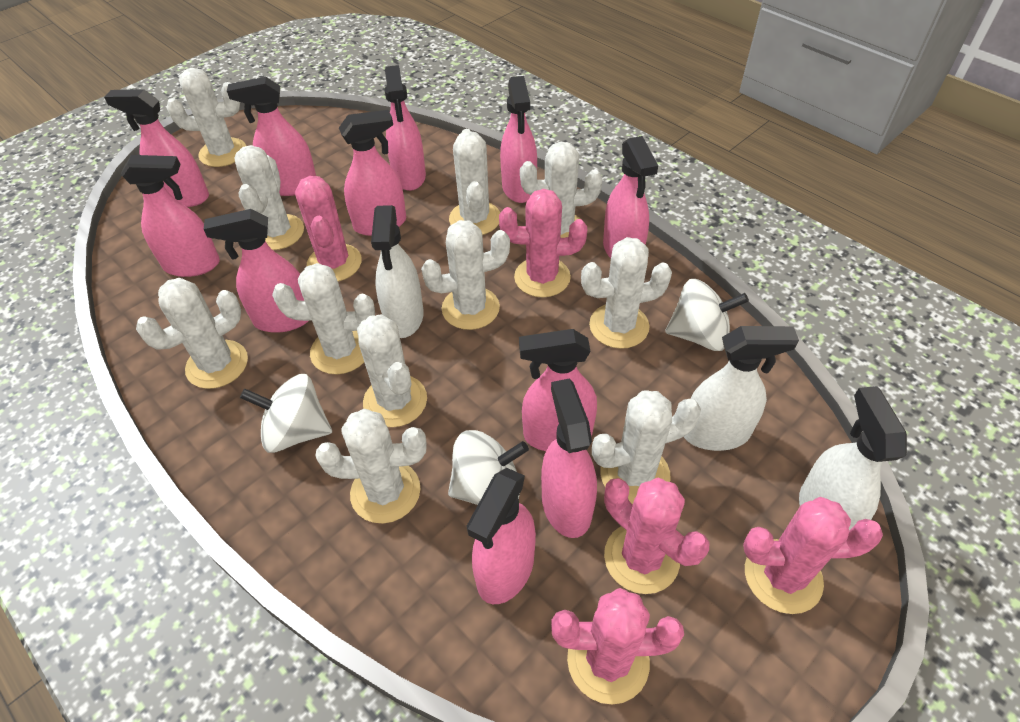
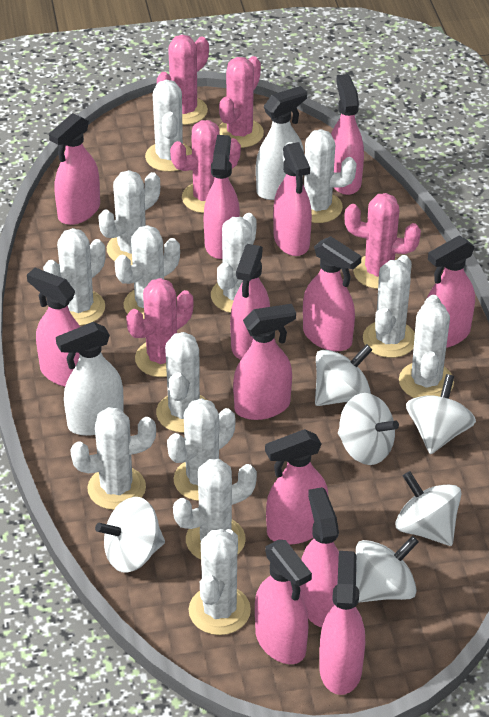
pink spray bottle: [104,89,209,207] [121,155,220,277] [204,209,308,333] [227,77,316,196] [339,110,406,236] [385,65,426,191] [466,468,536,604] [500,76,537,203] [519,329,597,451] [541,379,597,538] [603,136,658,258] = 11 -> [27,268,80,387] [49,113,100,225] [204,135,240,259] [230,244,270,360] [233,304,296,420] [255,540,312,664] [265,429,328,544] [273,142,312,256] [300,487,339,627] [303,236,362,351] [319,551,365,695] [331,74,364,195] [427,236,475,348] = 13
white cactus: [136,278,248,389] [167,68,246,167] [234,145,304,250] [272,263,375,374] [315,409,426,523] [357,315,427,427] [421,220,510,330] [449,129,500,235] [520,142,602,238] [581,237,672,349] [592,390,701,504] = 11 -> [43,228,106,326] [70,407,156,510] [98,170,160,265] [115,225,180,319] [145,80,192,172] [156,332,207,433] [167,398,235,501] [173,459,257,560] [188,529,251,635] [211,213,257,313] [283,129,357,223] [363,255,415,358] [399,295,454,398] = 13
white spinning top: [240,374,332,453] [448,430,529,505] [665,279,749,351] = 3 -> [95,497,165,573] [315,344,372,406] [338,393,399,465] [356,536,419,603] [395,471,462,546] [406,374,476,454] = 6
white spray bottle: [371,205,424,338] [684,326,799,451] [799,386,907,530] = 3 -> [56,322,124,436] [256,86,307,200] = 2

